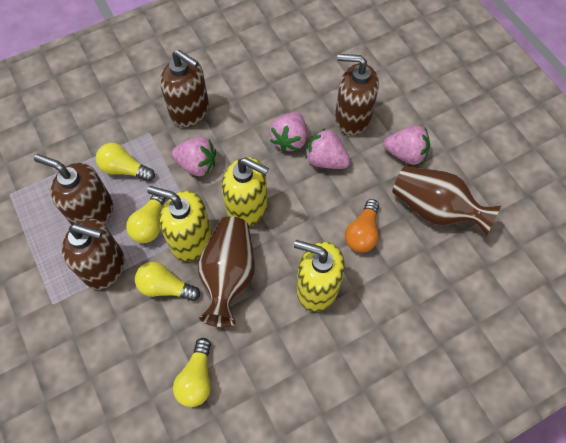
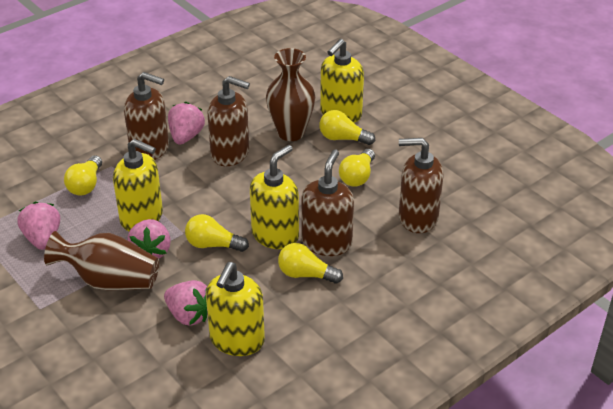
orange light bulb: [345,199,379,253] = 1 -> none = 0
yellow light bulb: [96,143,155,182] [126,195,166,243] [135,262,200,301] [173,338,211,407] = 4 -> [64,155,102,196] [185,214,249,252] [278,243,343,284] [319,110,375,145] [339,149,375,187] = 5
yellow soap dispenser: [147,186,212,262] [222,157,269,227] [294,240,345,312] = 3 -> [113,139,163,232] [206,262,265,356] [250,145,299,249] [320,39,364,123] = 4

